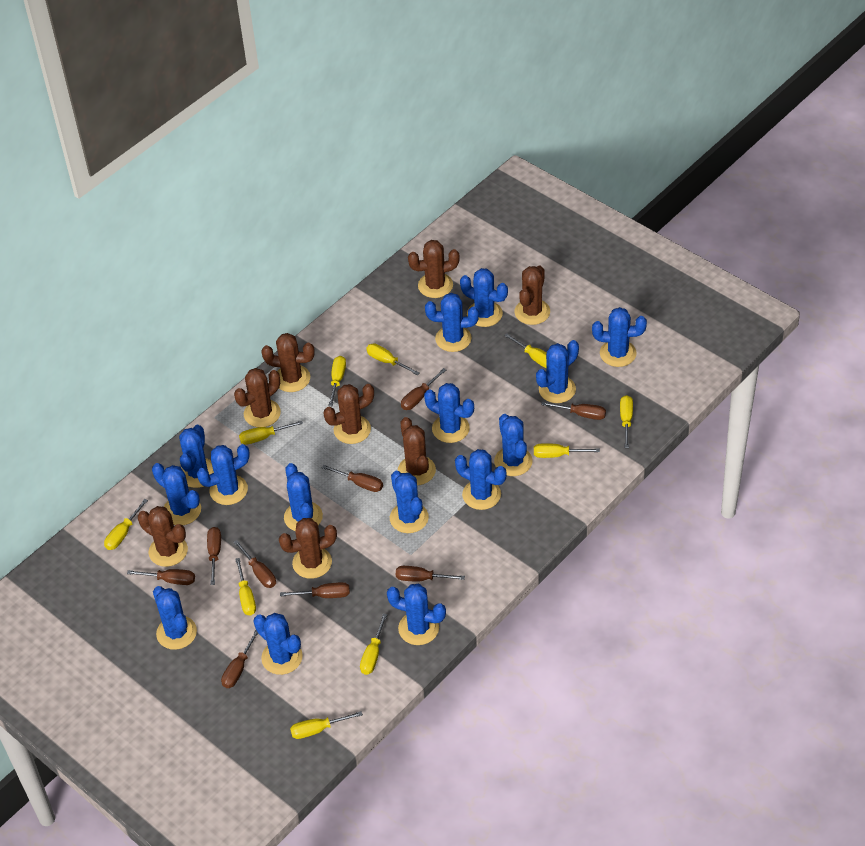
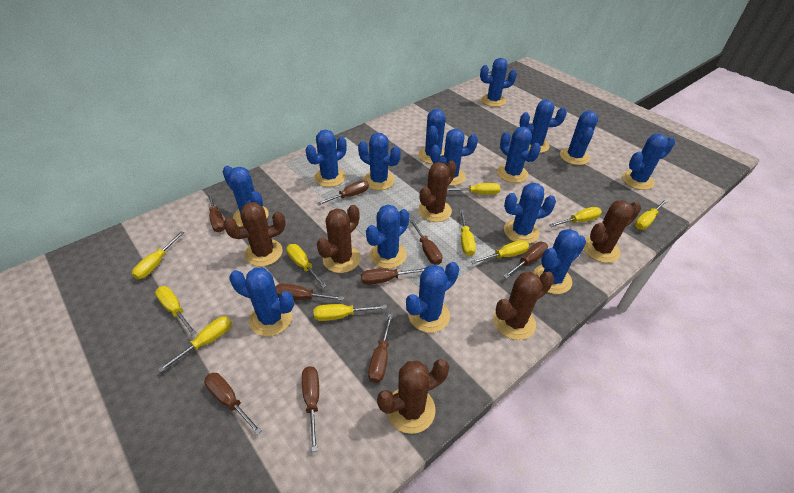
brown cactus: [138,506,188,567] [234,368,281,427] [261,333,315,392] [279,518,337,579] [324,384,374,444] [398,417,436,485] [408,240,460,298] [514,265,550,325] = 8 -> [223,202,285,266] [317,205,360,273] [377,359,449,434] [418,160,456,222] [494,271,554,340] [584,200,641,263] = 6

